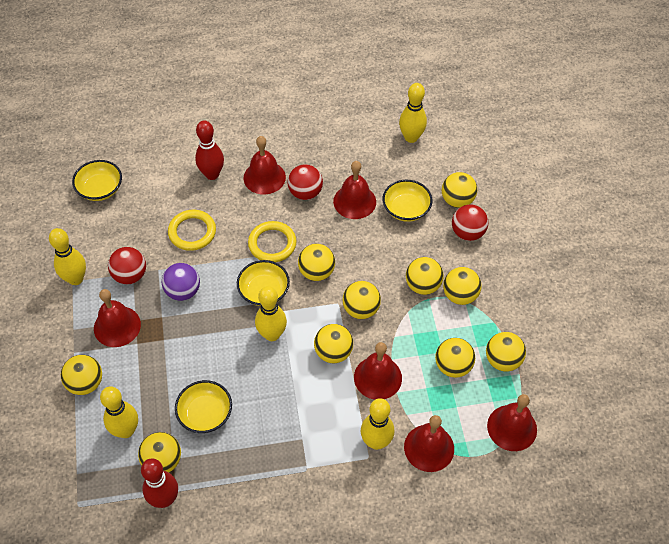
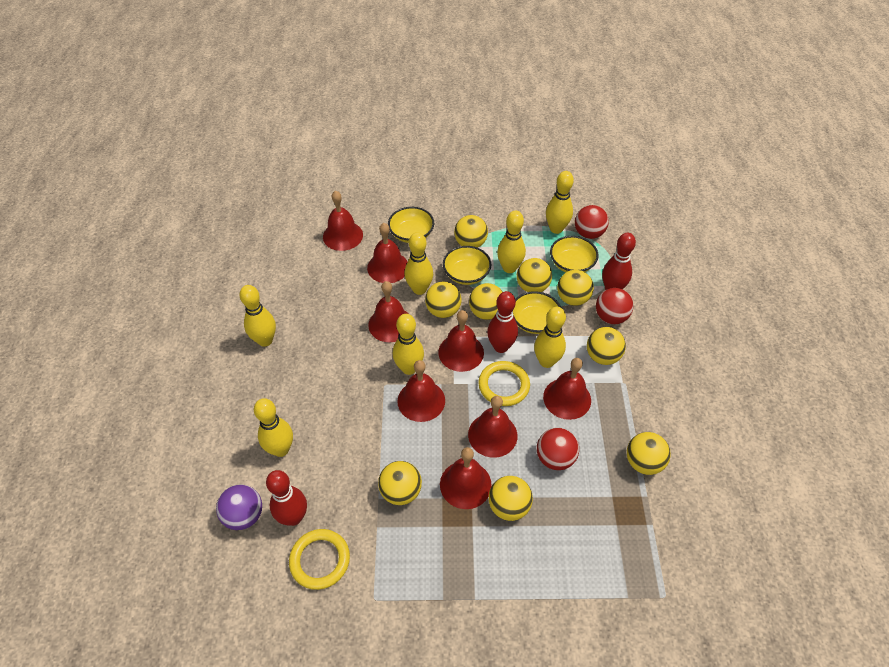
red bell: [94,289,141,347] [244,136,286,195] [333,161,376,219] [354,342,402,400] [404,415,454,472] [487,394,537,451] = 6 -> [323,190,363,251] [367,223,408,283] [368,281,408,342] [397,360,445,422] [438,310,484,372] [440,447,492,509] [468,396,518,458] [543,358,591,420] = 8
red bowling pin: [141,458,178,508] [195,120,224,180] = 2 -> [266,470,307,526] [487,291,518,353] [602,233,636,290] = 3
yellow ball: [61,355,102,395] [138,432,181,473] [298,244,335,281] [314,324,353,363] [343,281,381,319] [406,257,444,295] [435,338,475,378] [442,172,477,208] [443,267,482,305] [486,332,526,371] = 10 -> [378,461,422,505] [425,282,461,318] [454,215,488,248] [469,283,503,320] [489,476,533,521] [517,258,552,292] [557,270,594,306] [587,327,626,365] [627,432,671,475] = 9
yellow bowling pin: [49,228,86,285] [100,386,138,438] [255,286,287,341] [361,398,395,450] [399,83,427,143] = 5 -> [239,285,276,347] [254,398,293,457] [393,314,424,375] [404,232,433,295] [497,211,526,273] [534,307,566,368] [546,171,574,234] = 7

